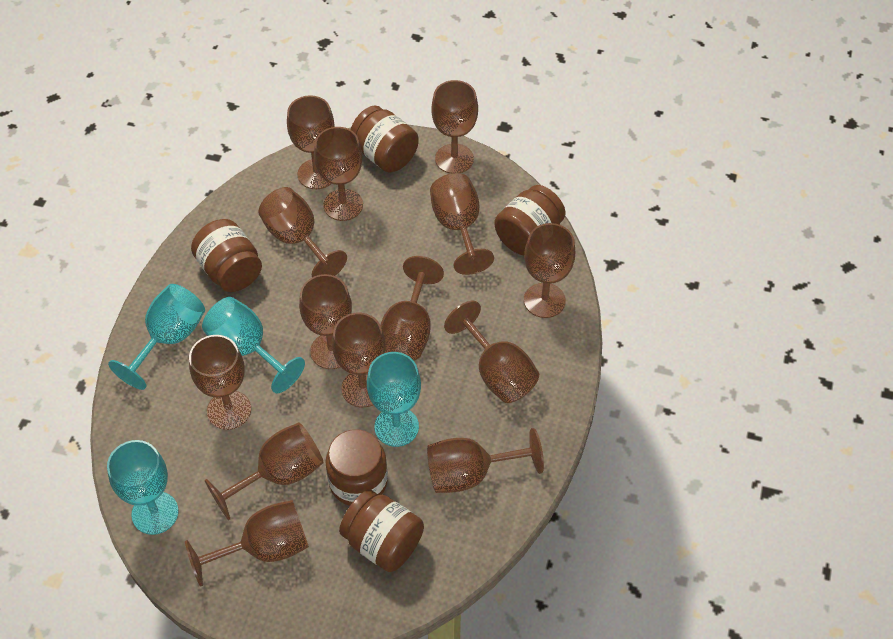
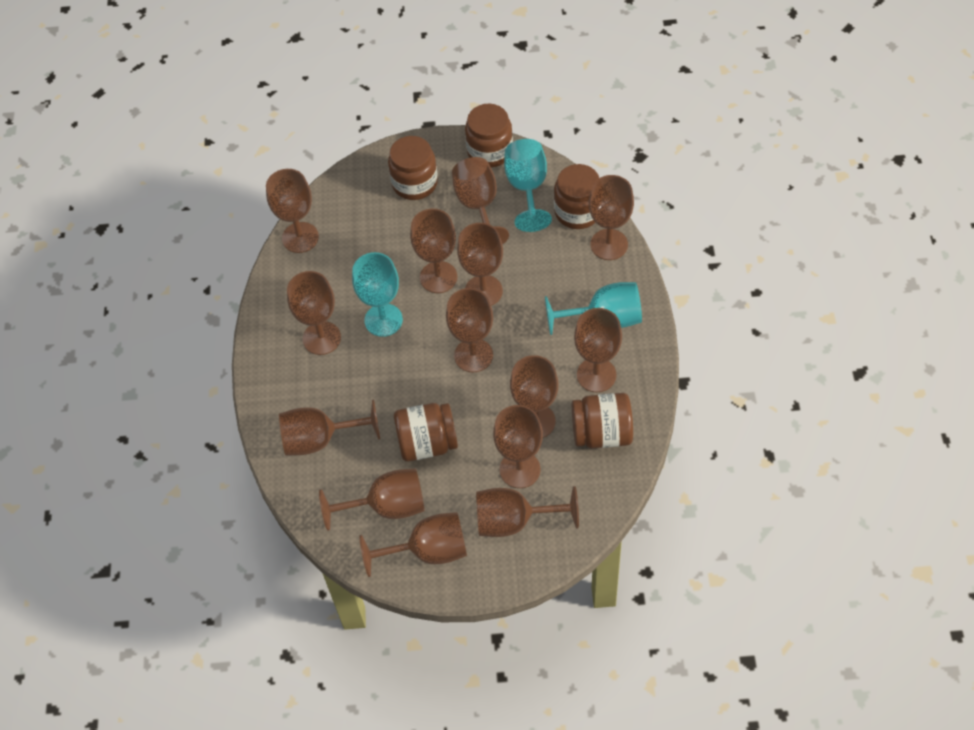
turquoise goblet: [107,440,179,535] [108,284,205,390] [202,297,305,393] [367,352,421,447] = 4 -> [352,252,403,337] [504,139,552,232] [545,282,642,335] = 3

